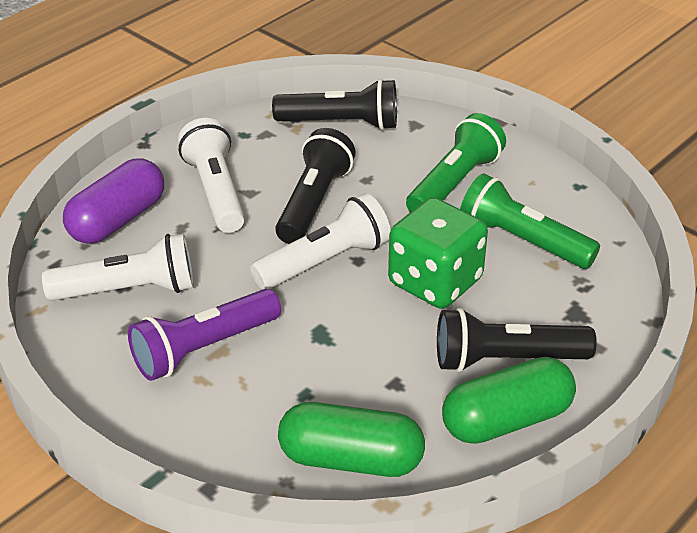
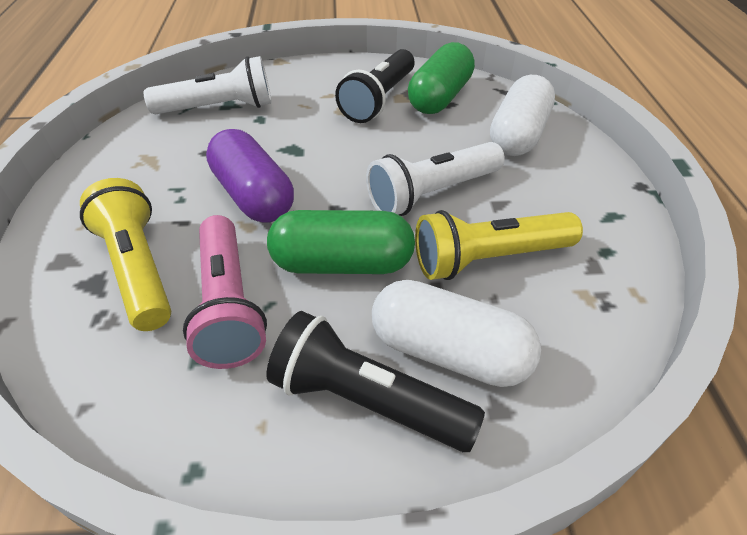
black flashlight: [272,79,397,130] [276,128,356,244] [437,308,597,372] = 3 -> [266,311,485,452] [335,49,415,123] = 2
green dice: [388,197,488,309] = 1 -> none = 0
green flashlight: [406,113,506,212] [460,173,600,269] = 2 -> none = 0
pink flashlight: none = 0 -> [183,215,267,369] = 1
purple flashlight: [128,289,281,381] = 1 -> none = 0
white capsule: none = 0 -> [372,280,541,387] [490,75,555,156] = 2
white flashlight: [42,233,194,301] [178,118,245,233] [250,193,391,290] = 3 -> [144,56,272,114] [366,142,505,216] = 2
yellow flashlight: none = 0 -> [80,178,171,331] [415,210,583,280] = 2

